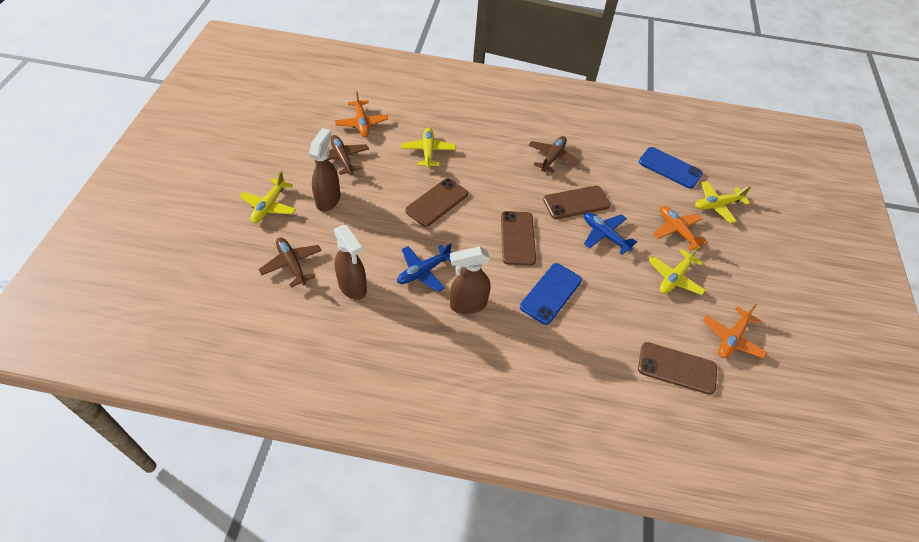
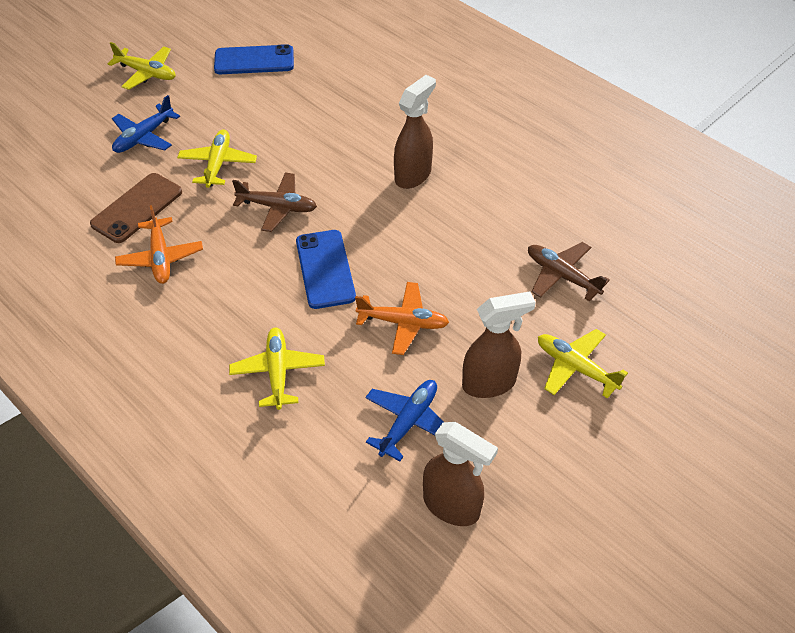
brown phone: [405,178,468,227] [501,211,536,265] [543,186,611,219] [638,342,717,395] = 4 -> [90,173,182,243] = 1
brown plane: [259,237,322,288] [314,135,369,175] [528,136,580,173] = 3 -> [232,172,317,232] [528,242,610,301] = 2
orange plane: [335,91,388,137] [654,206,708,251] [703,304,767,359] = 3 -> [115,205,203,284] [355,282,449,355] = 2

